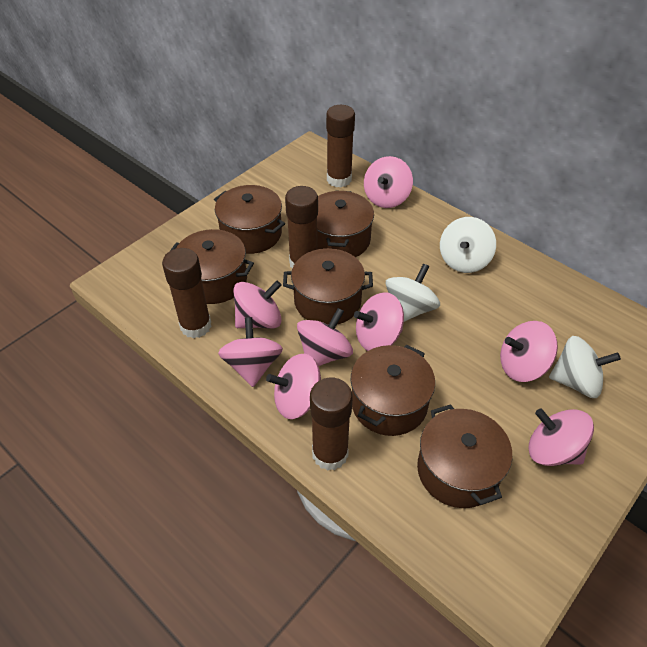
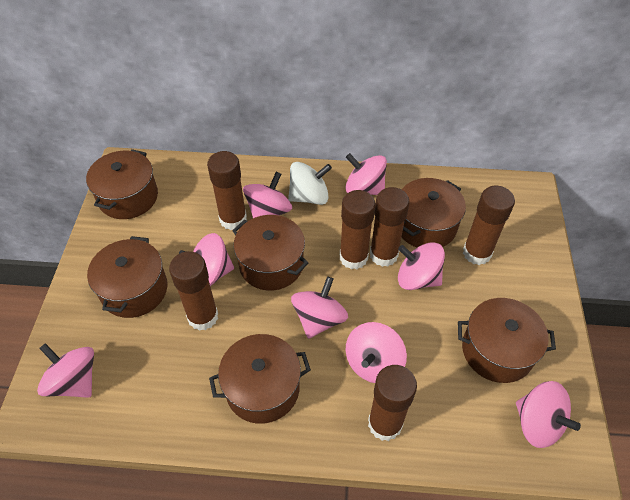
brown glue stick: [162,248,211,338] [285,186,318,268] [310,378,353,471] [326,105,355,187] = 4 -> [169,251,218,331] [207,151,247,230] [340,190,375,269] [368,365,417,441] [370,187,410,267] [463,186,515,265] = 6
white spinning top: [386,263,440,322] [440,217,496,273] [549,336,621,398] = 3 -> [288,162,332,205] = 1

